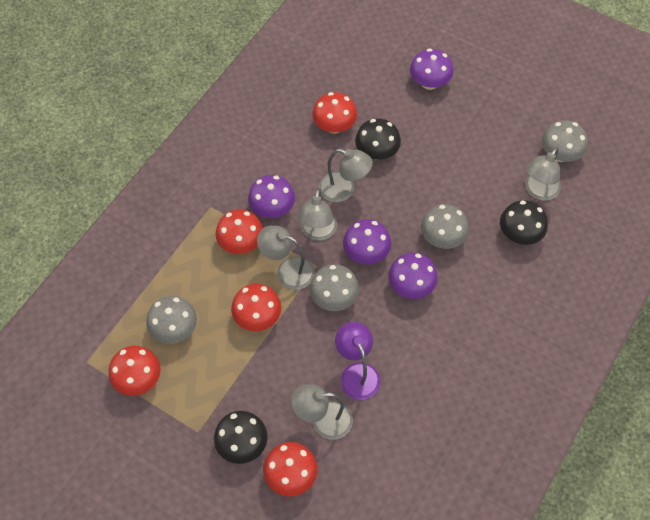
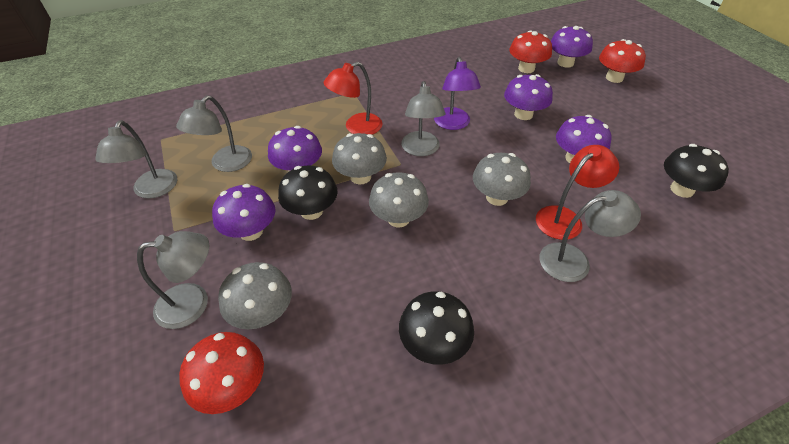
purple mushroom: [248,175,295,218] [343,219,391,264] [388,252,438,299] [410,48,454,90] = 4 -> [212,184,276,241] [268,126,322,172] [504,74,553,120] [551,26,593,68] [556,115,612,163] = 5
red lamp: none = 0 -> [323,62,382,135] [536,145,619,240] = 2
red mushroom: [108,346,161,396] [215,209,263,254] [231,284,281,331] [263,442,318,496] [312,92,357,133] = 5 -> [179,332,264,414] [509,31,552,73] [599,39,646,83] = 3

